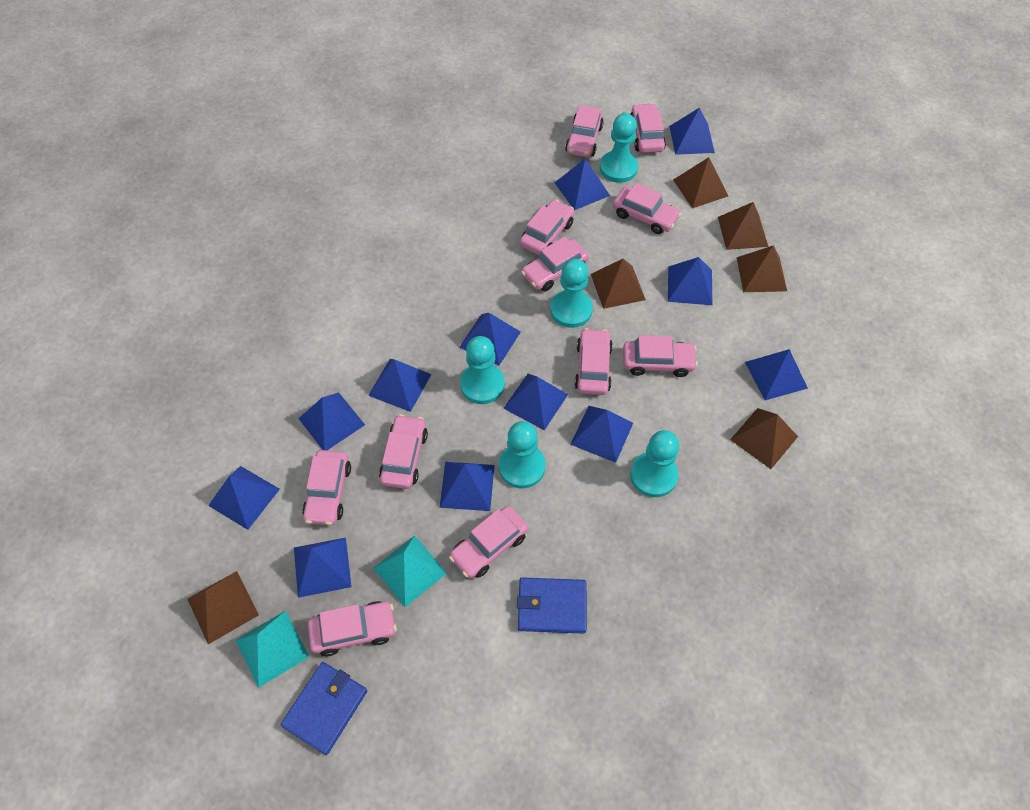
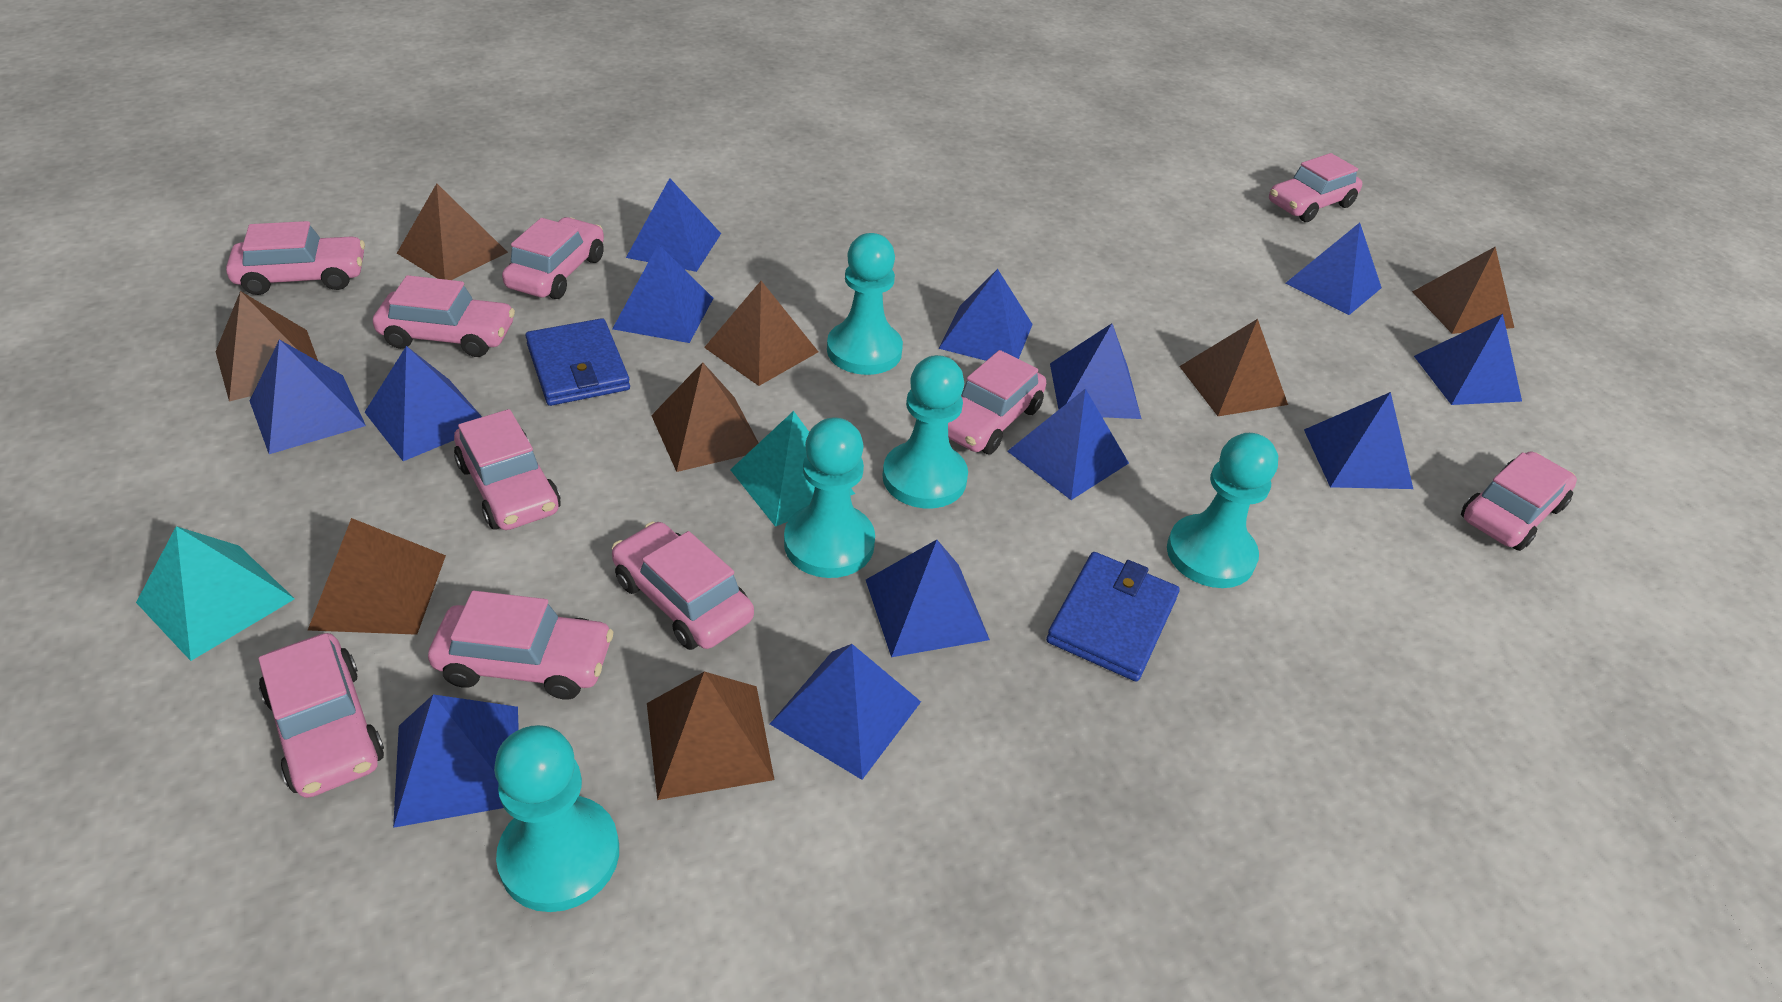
blue pyramid: [208,466,280,530] [294,538,352,598] [298,392,365,450] [368,359,431,412] [440,462,495,511] [459,313,521,366] [503,374,568,430] [555,159,610,210] [570,406,633,463] [668,257,712,305] [669,108,715,155] [745,349,808,400] = 12 -> [250,339,366,454] [365,346,482,461] [393,694,519,828] [612,244,713,343] [626,178,721,272] [770,644,921,780] [866,540,990,657] [939,269,1033,361] [1007,389,1129,500] [1050,323,1141,419] [1285,223,1381,315] [1304,392,1413,489] [1414,314,1522,405] = 13
brown pyramid: [187,571,259,644] [591,259,646,309] [673,157,728,208] [718,202,768,250] [730,408,798,469] [737,245,787,292] = 6 -> [215,291,318,402] [308,518,446,635] [397,183,508,280] [647,672,775,800] [651,362,759,472] [704,281,818,386] [1179,319,1288,416] [1412,247,1514,334] = 8
pink car: [302,450,351,525] [308,601,397,656] [379,414,428,489] [449,506,528,578] [520,199,574,255] [521,236,589,291] [565,105,604,157] [575,328,613,395] [613,183,681,234] [623,335,698,377] [630,103,666,153] = 11 -> [226,221,365,295] [258,633,384,798] [373,275,515,357] [428,591,613,700] [454,409,561,530] [502,217,604,299] [612,522,754,650] [948,350,1046,454] [1269,153,1362,222] [1461,451,1577,551] = 10

